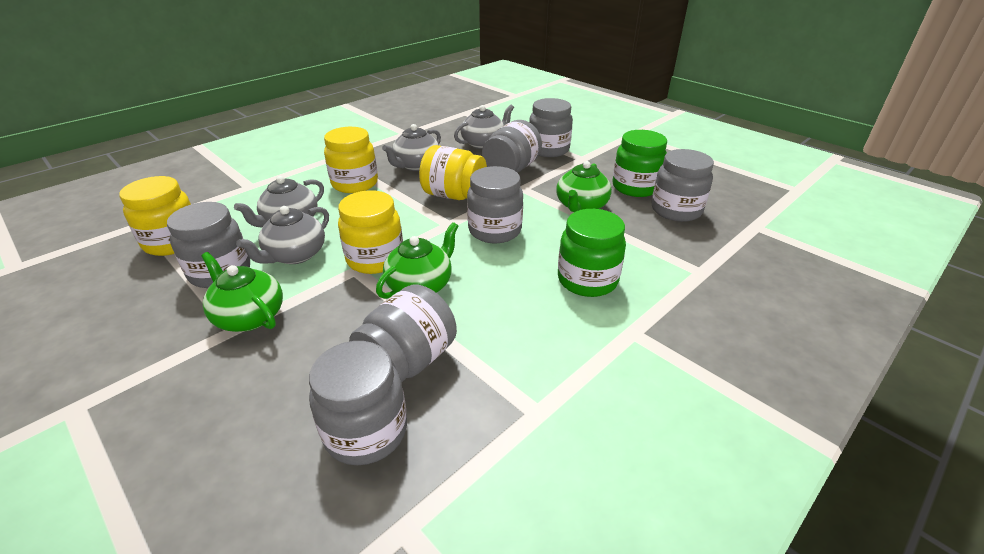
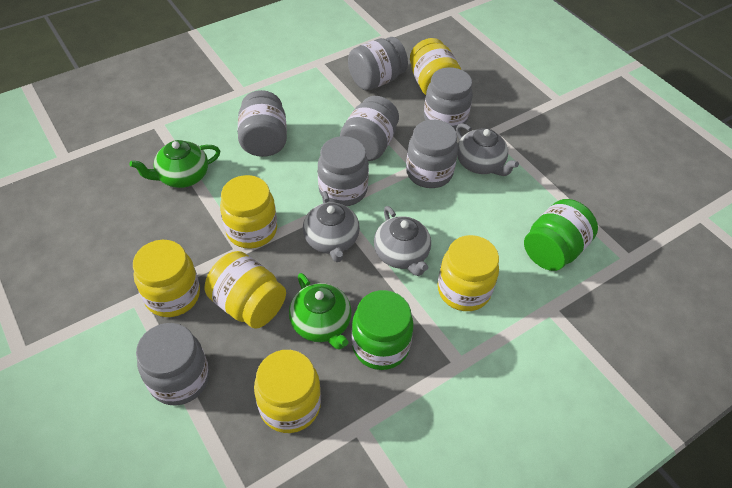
green teapot: [202,252,283,332] [376,222,458,299] [556,161,612,212] = 3 -> [130,140,220,188] [289,273,352,350] = 2
grey teapot: [234,176,324,227] [236,206,329,264] [382,124,441,171] [454,105,514,149] = 4 -> [303,191,360,262] [374,206,431,276] [456,123,519,176] = 3
yellow jar: [119,176,191,256] [324,127,378,193] [338,190,403,274] [419,145,487,200] = 4 -> [133,240,200,317] [205,251,286,329] [220,175,277,249] [254,350,321,433] [410,38,461,95] [438,235,499,311] = 6

